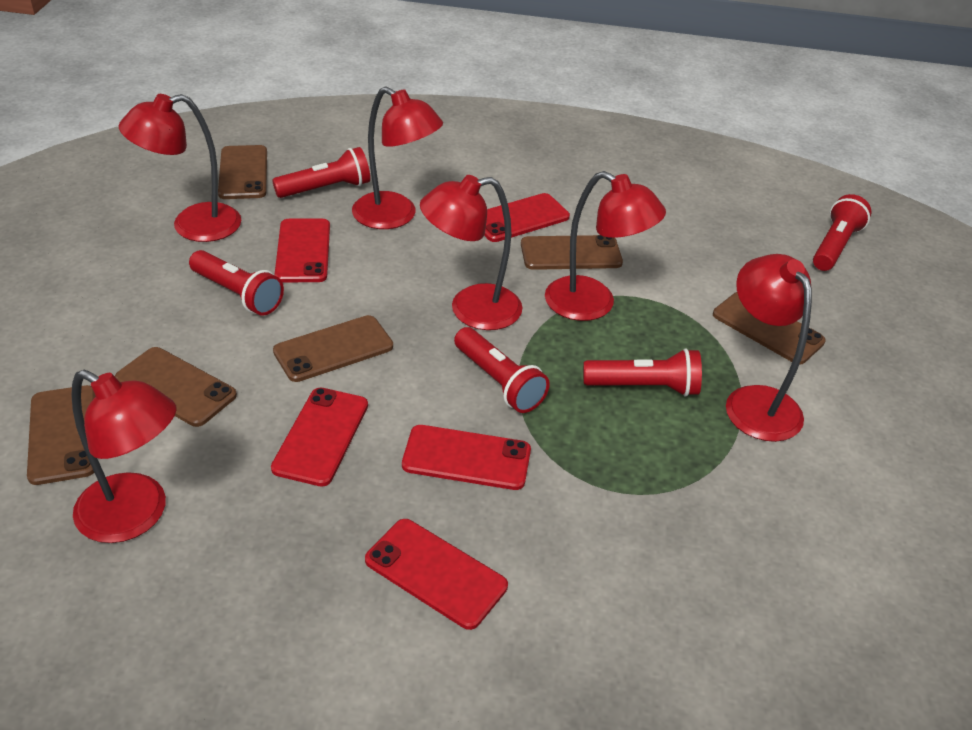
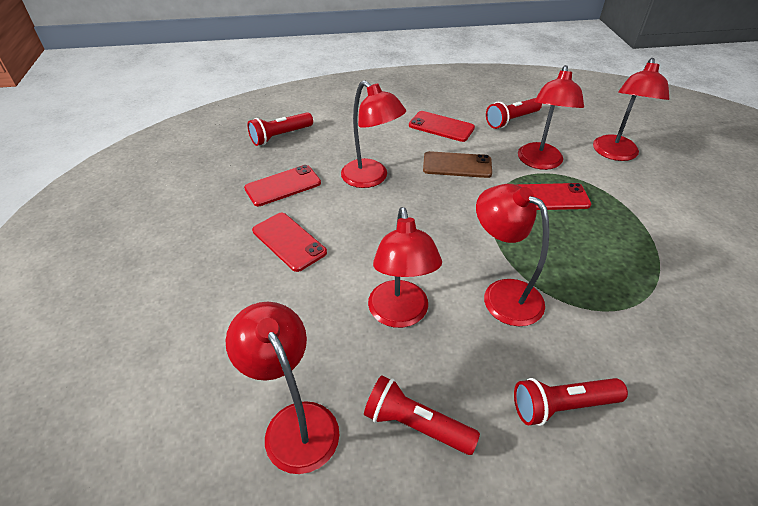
brown phone: [27,385,96,485] [115,347,237,427] [218,145,267,199] [273,315,393,382] [521,235,623,270] [713,292,826,365] = 6 -> [423,151,492,178] = 1
red flashlight: [189,250,284,315] [272,147,370,198] [454,327,550,413] [583,348,702,397] [813,194,872,271] = 5 -> [247,112,313,146] [364,375,480,455] [486,98,542,129] [514,378,628,426] = 4
red phone: [271,388,368,487] [275,219,330,282] [365,519,508,630] [402,425,531,490] [484,193,570,242] = 5 -> [244,165,321,206] [252,213,327,272] [409,111,475,142] [516,183,591,210] = 4

